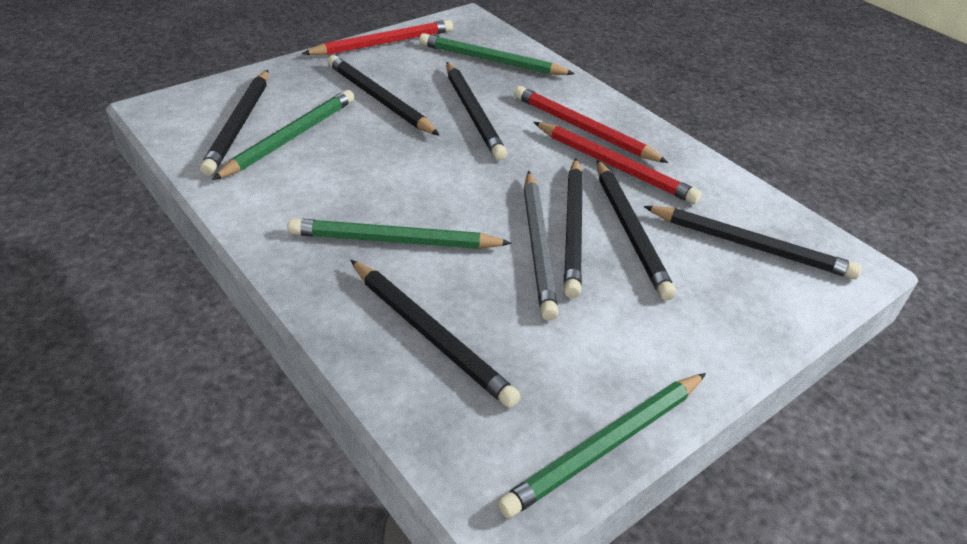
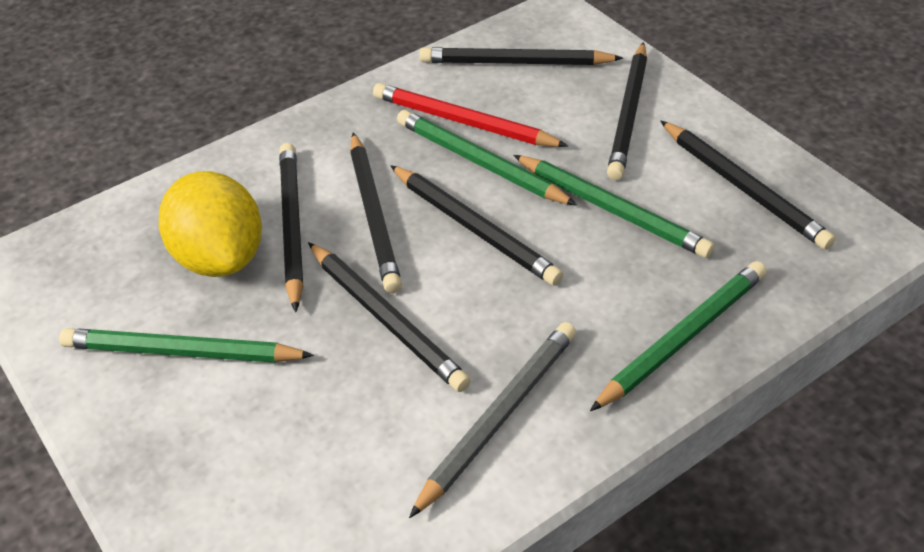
red pencil: [302,20,453,55] [514,86,669,163] [533,122,702,204] = 3 -> [373,83,568,147] = 1
yellow lemon: none = 0 -> [159,171,262,277] = 1

